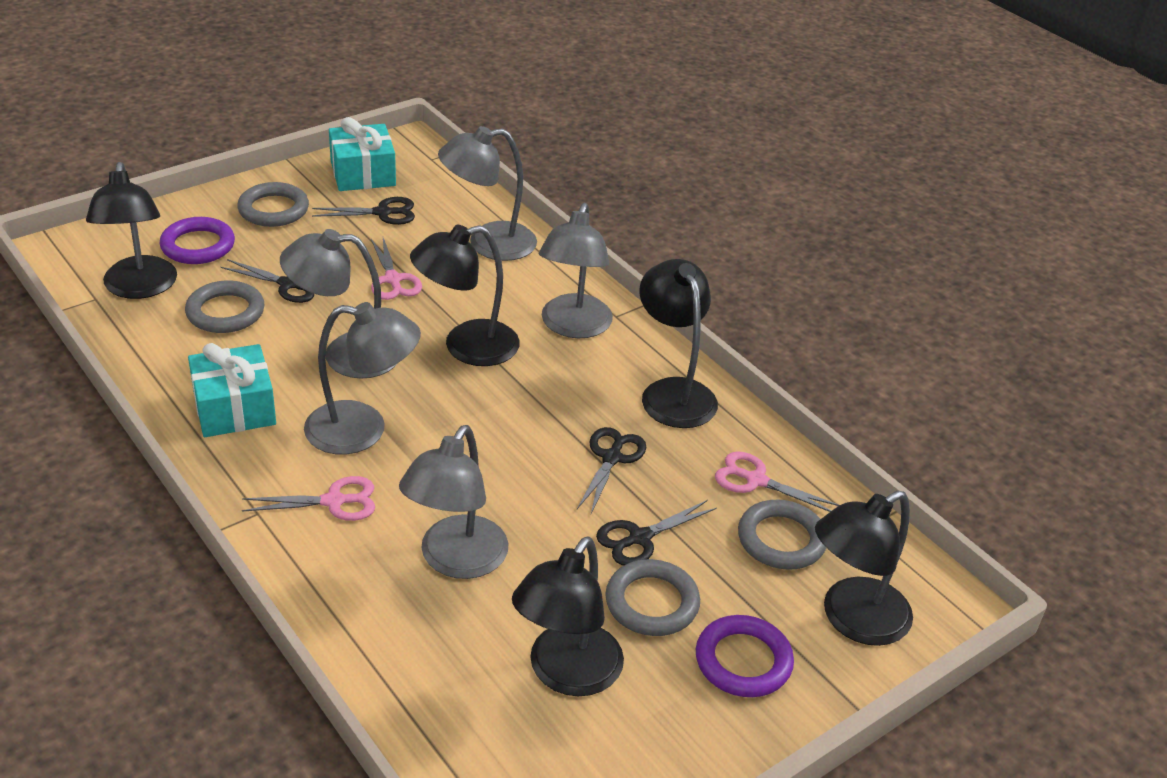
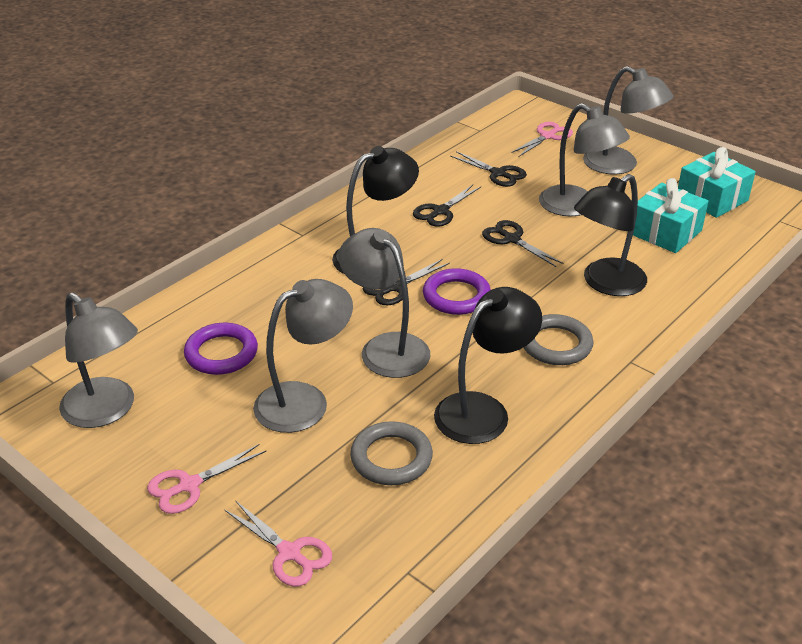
black lamp: [86,162,177,299] [410,225,520,366] [512,537,624,696] [639,259,718,428] [815,491,913,646] = 5 -> [332,146,419,274] [434,287,542,444] [574,174,647,296] = 3
grey ring: [185,280,265,333] [237,182,309,227] [605,559,700,636] [738,500,826,570] = 4 -> [350,421,433,485] [523,314,594,365] = 2

